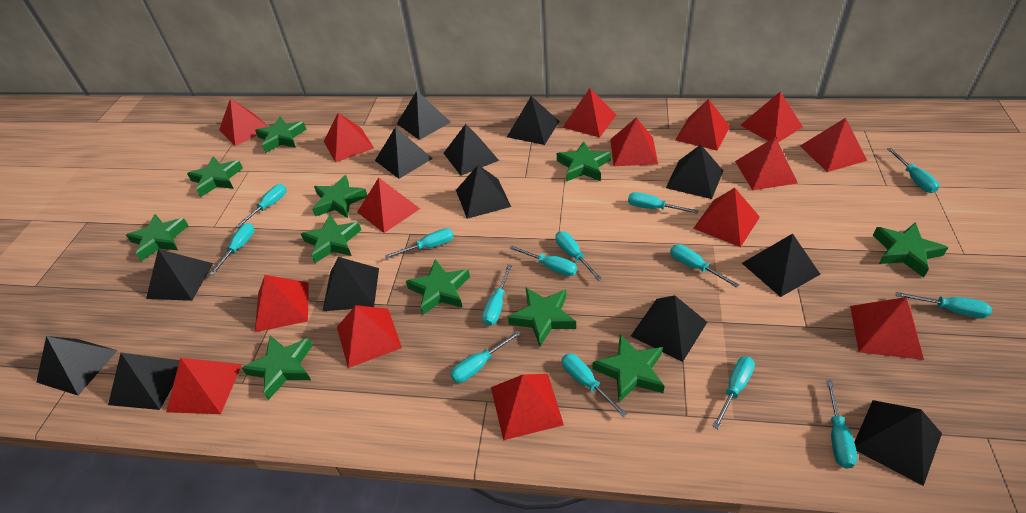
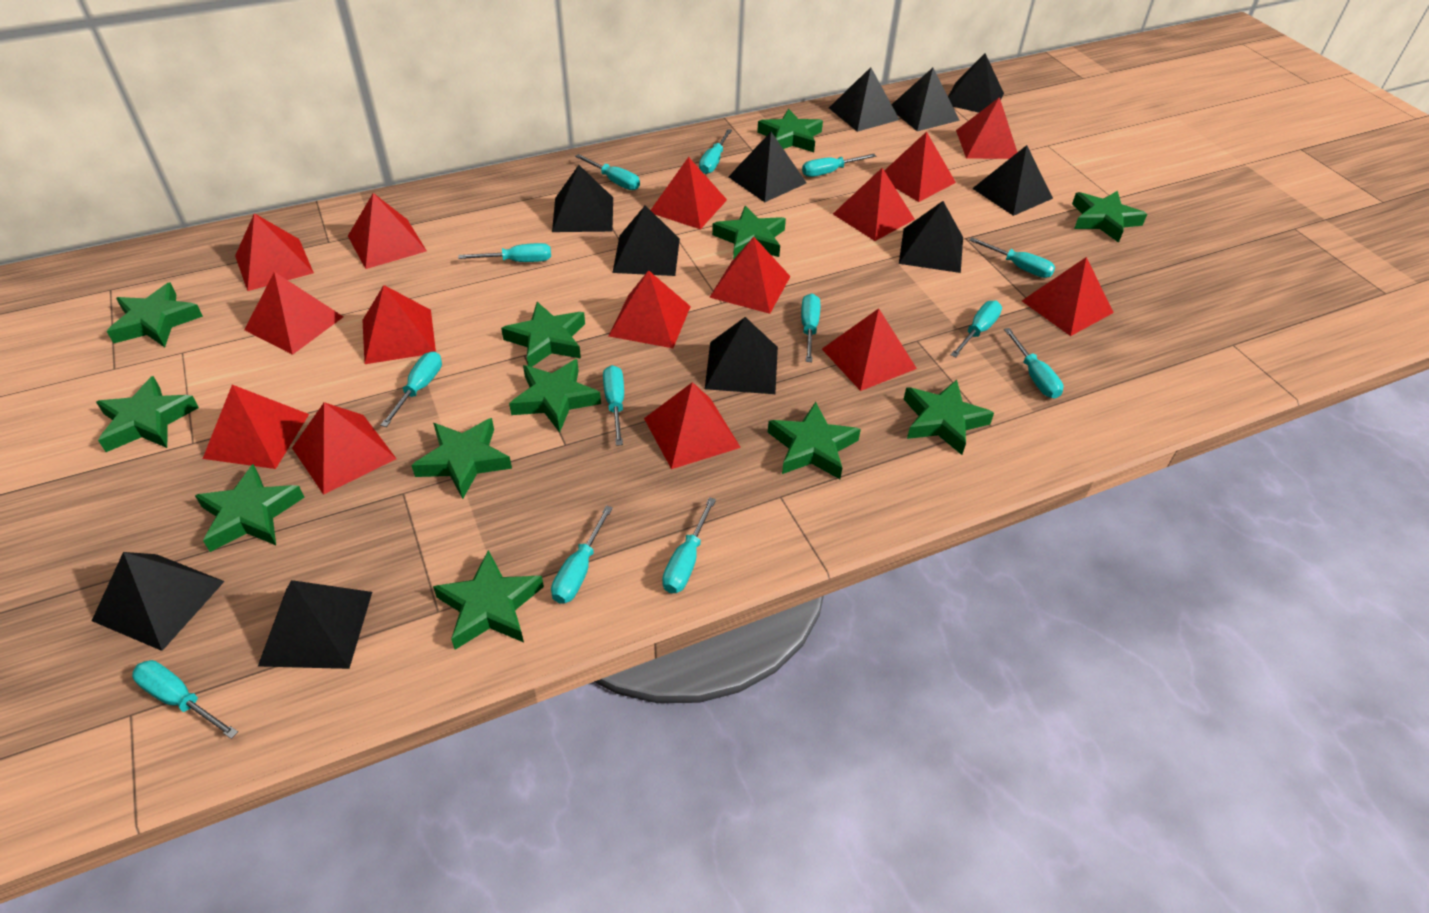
black pyramid: [36,336,118,395] [108,353,180,410] [146,249,213,301] [323,257,379,311] [375,127,433,179] [397,91,451,140] [444,124,499,176] [456,165,511,219] [507,96,559,145] [631,295,707,362] [666,145,723,199] [742,234,820,297] [854,400,942,486] = 13 -> [92,552,225,651] [258,580,372,669] [552,165,613,232] [612,205,680,276] [705,317,778,394] [728,132,806,202] [829,67,900,132] [891,68,960,131] [899,201,963,273] [948,53,1004,113] [972,145,1053,216] = 11
green star: [126,214,189,261] [187,156,243,197] [242,336,313,400] [255,116,306,153] [301,214,361,263] [312,175,367,218] [406,259,470,315] [508,288,576,347] [557,141,611,182] [593,334,665,402] [873,222,949,278] = 11 -> [96,376,199,452] [106,283,203,347] [195,464,305,552] [411,418,512,499] [433,550,544,650] [501,302,585,367] [509,359,601,433] [712,206,786,259] [757,109,823,152] [768,402,861,479] [904,380,994,455] [1072,191,1147,243] = 12
turquoise screwdriver: [209,223,254,275] [236,184,287,228] [385,228,454,259] [450,330,521,383] [482,264,512,326] [509,246,577,276] [556,231,602,281] [562,353,627,417] [628,192,699,214] [670,244,739,288] [712,356,755,429] [826,380,857,468] [887,148,939,193] [896,292,992,318] = 14 -> [132,660,238,739] [380,351,442,427] [458,243,551,262] [551,505,613,604] [575,154,640,190] [603,365,624,446] [662,497,716,593] [699,129,732,174] [801,293,820,362] [802,154,876,177] [950,300,1002,358] [969,237,1055,278] [1004,328,1063,398] = 13

